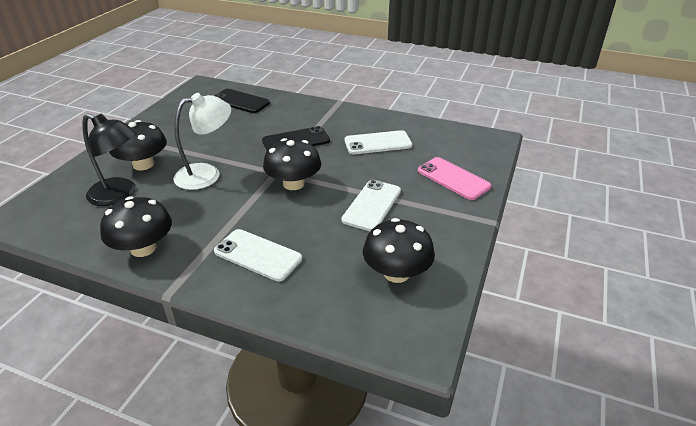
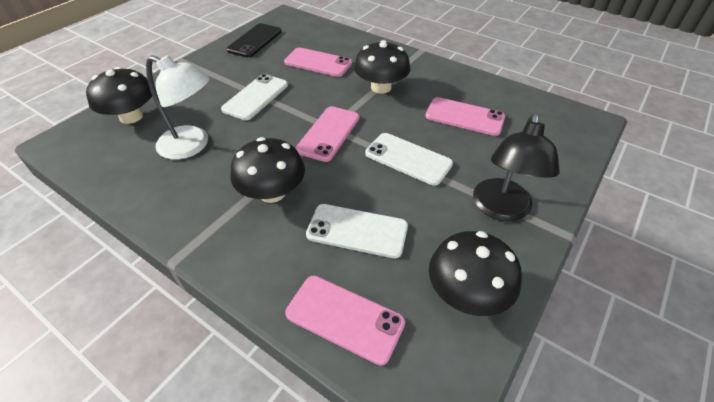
black phone: [214,89,270,113] [262,126,330,150] = 2 -> [227,23,281,57] = 1
pink phone: [418,157,491,200] = 1 -> [284,47,352,77] [285,276,405,366] [296,106,360,162] [425,97,505,136] = 4

